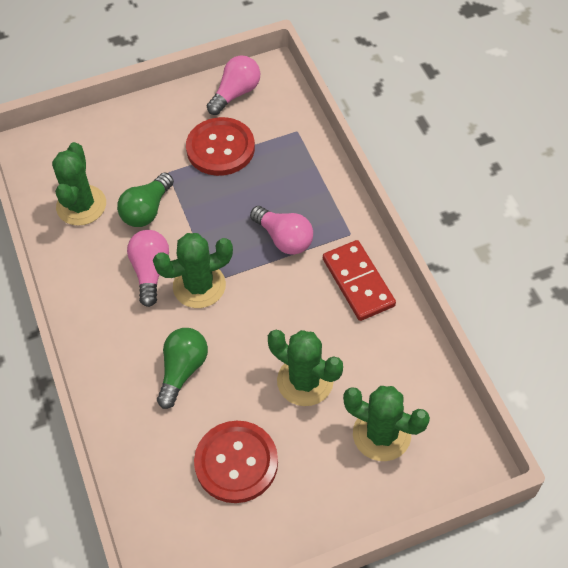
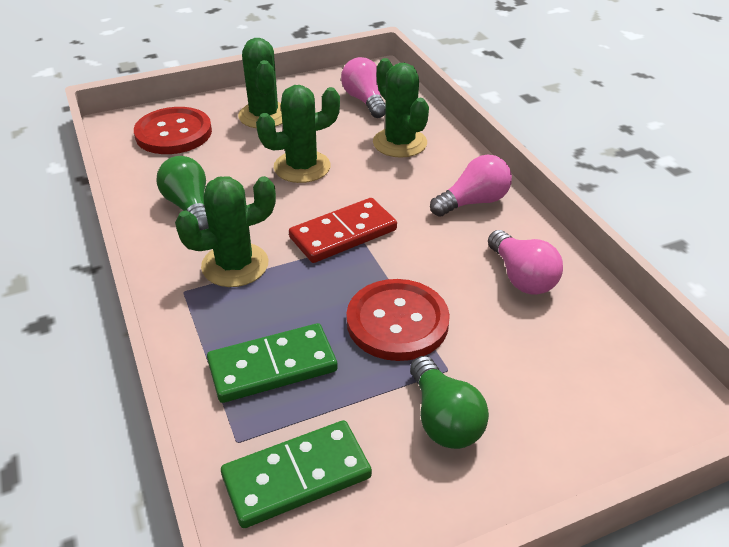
green domino: none = 0 -> [207,323,338,403] [221,420,372,528] = 2

